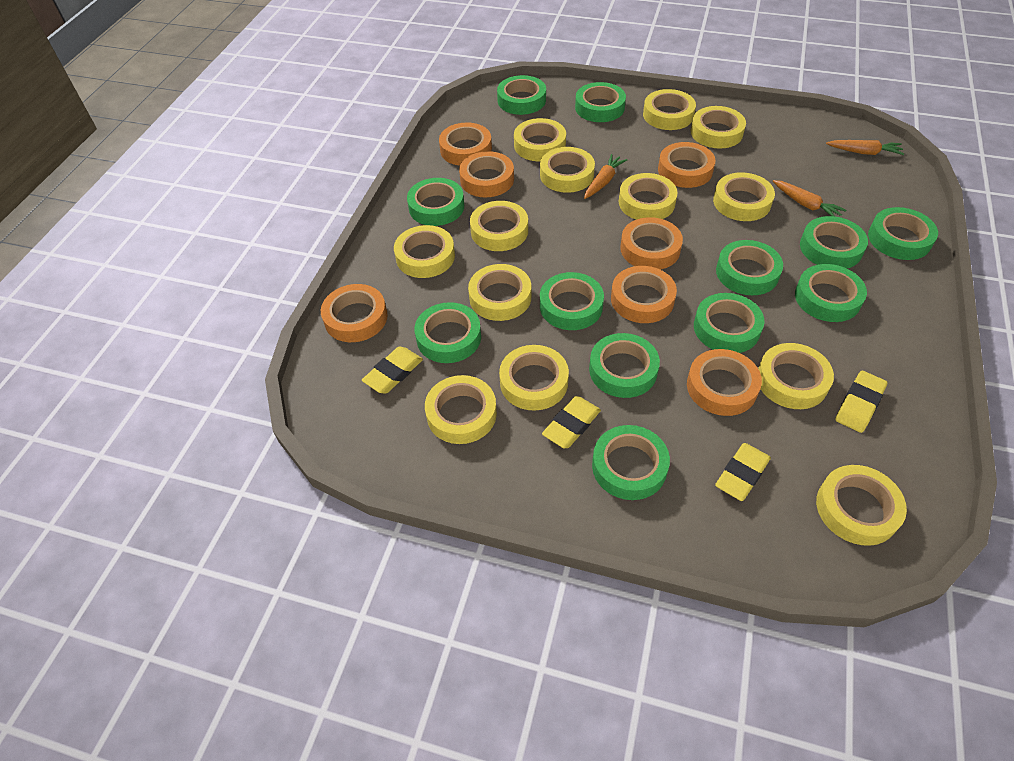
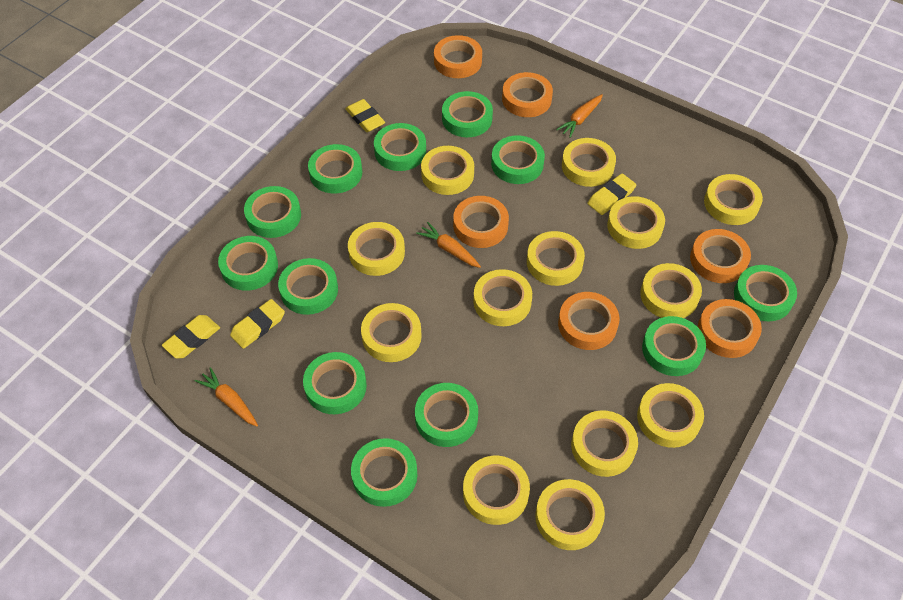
orange tape: [321,284,388,342] [439,123,492,166] [459,151,514,197] [611,266,677,323] [620,217,683,270] [658,142,716,188] [687,349,762,416] = 7 -> [434,35,482,78] [453,196,509,248] [502,72,553,117] [558,292,620,350] [690,229,751,283] [698,299,762,358] = 6

